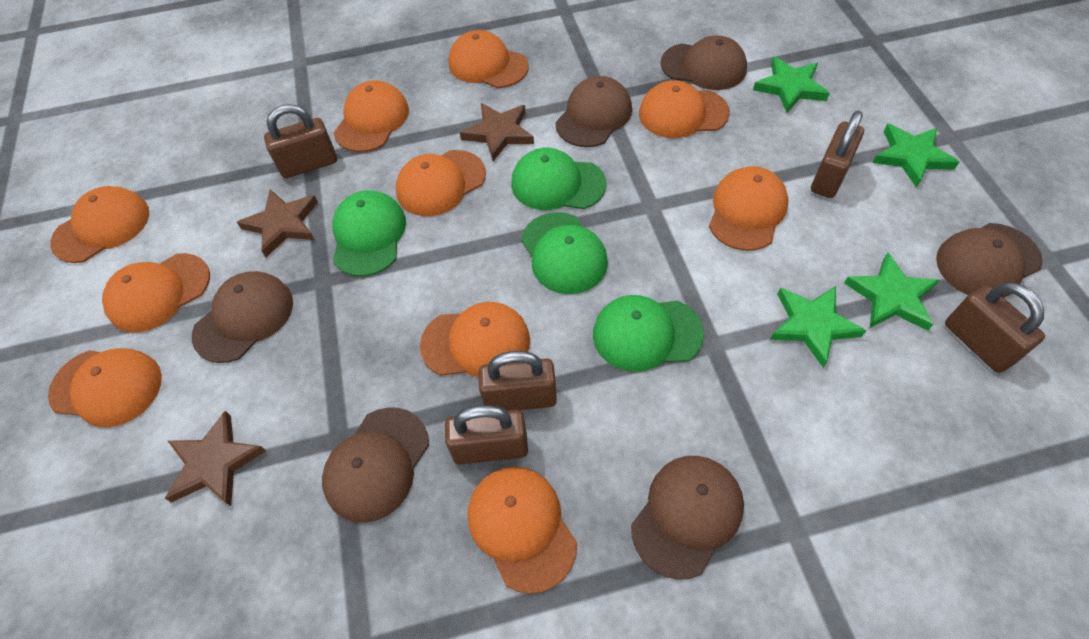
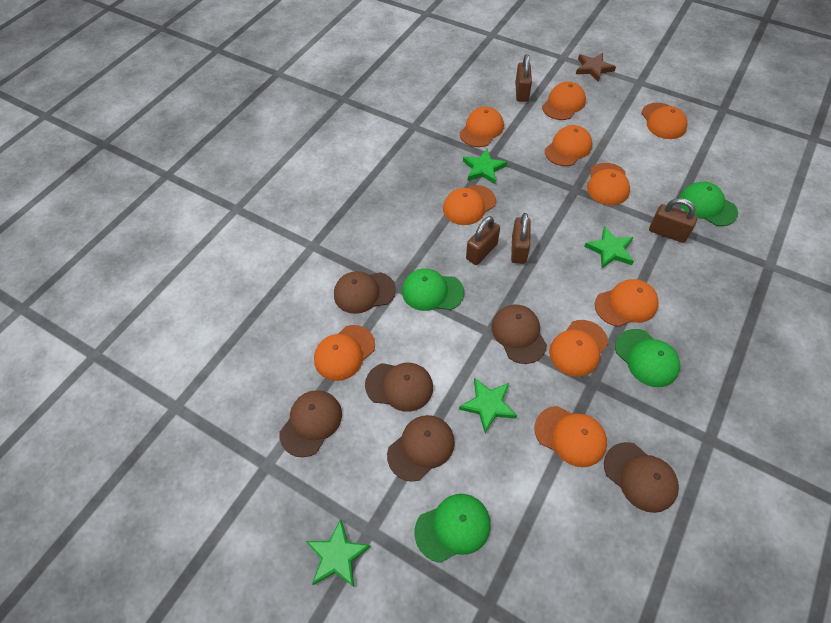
brown padlock: [264,104,337,178] [445,405,528,464] [478,351,557,411] [811,111,864,198] [945,282,1045,373] = 5 -> [466,216,500,265] [511,213,531,264] [515,54,532,102] [649,198,698,243] = 4
brown star: [165,411,266,506] [237,189,318,257] [460,103,534,161] = 3 -> [576,53,616,82] = 1

